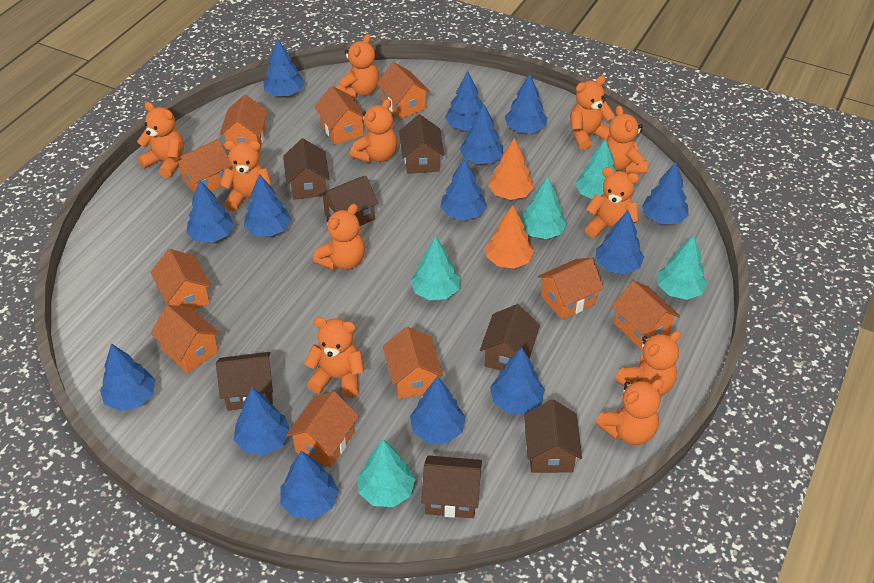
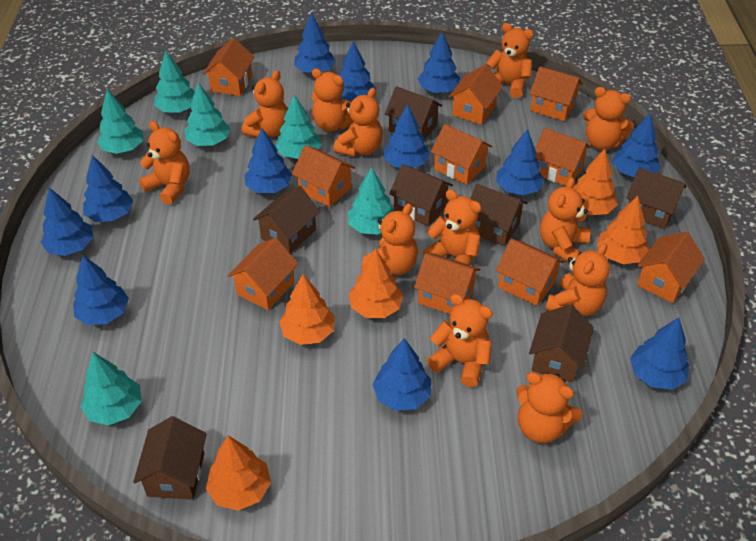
blue tree: [100,343,155,411] [187,179,234,243] [234,387,290,455] [244,174,291,237] [263,38,305,96] [280,451,339,519] [410,376,465,443] [440,157,487,220] [445,71,483,131] [460,104,503,164] [490,347,545,414] [505,74,547,133] [596,210,644,274] [642,162,689,224] = 14 -> [41,188,93,256] [73,255,129,325] [83,155,133,222] [244,128,292,193] [294,12,336,73] [339,41,376,102] [372,338,431,411] [384,104,430,168] [418,32,460,93] [496,129,544,195] [612,113,661,178] [630,318,689,390] = 12
orange teddy bear: [137,102,184,178] [220,140,272,211] [304,317,364,398] [313,204,365,270] [337,34,379,98] [350,99,397,163] [570,76,615,150] [585,167,639,238] [595,379,664,445] [606,106,647,174] [615,331,681,396] = 11 -> [139,121,190,205] [242,70,288,137] [311,68,353,131] [334,88,383,157] [361,203,418,275] [423,189,482,265] [427,294,493,387] [486,23,534,98] [516,372,582,443] [540,177,591,263] [545,243,610,316] [583,87,634,150] = 12
orange tree: [486,205,534,269] [488,138,534,200] = 2 -> [206,436,271,511] [279,274,335,345] [349,248,403,318] [573,149,617,215] [597,196,649,264] = 5
turquoise tree: [358,439,416,507] [410,236,460,300] [521,176,567,239] [575,138,616,199] [658,235,707,300] = 5 -> [80,352,142,425] [97,89,143,154] [154,50,195,113] [185,82,230,146] [275,94,322,159] [348,167,394,235] = 6

